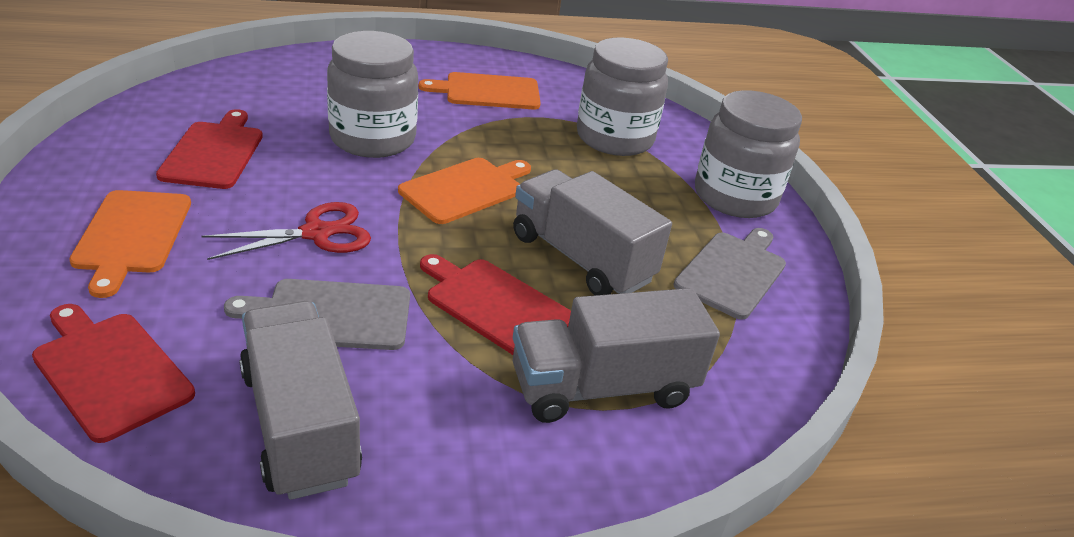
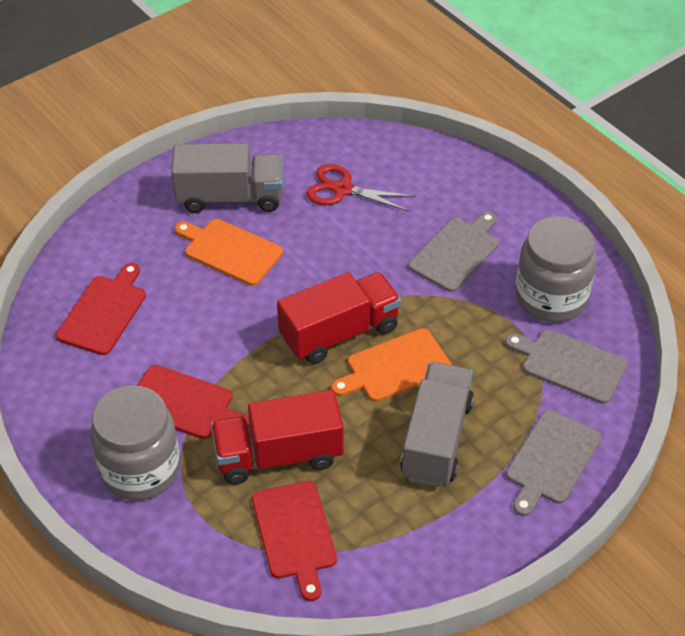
grey cutting board: [224,279,410,350] [673,228,786,320] = 2 -> [408,211,499,292] [505,329,627,404] [506,410,601,516] = 3
grey jar: [327,31,418,158] [577,37,668,156] [695,90,802,218] = 3 -> [90,385,180,500] [515,216,596,322] = 2
grey truck: [239,301,362,500] [513,169,672,295] [513,288,720,423] = 3 -> [171,143,283,213] [400,362,474,487] = 2
orange cutting board: [69,190,191,298] [398,158,531,224] [419,72,541,109] = 3 -> [175,219,283,286] [331,328,452,402] = 2
red truck: none = 0 -> [211,390,343,485] [277,272,401,364] = 2

